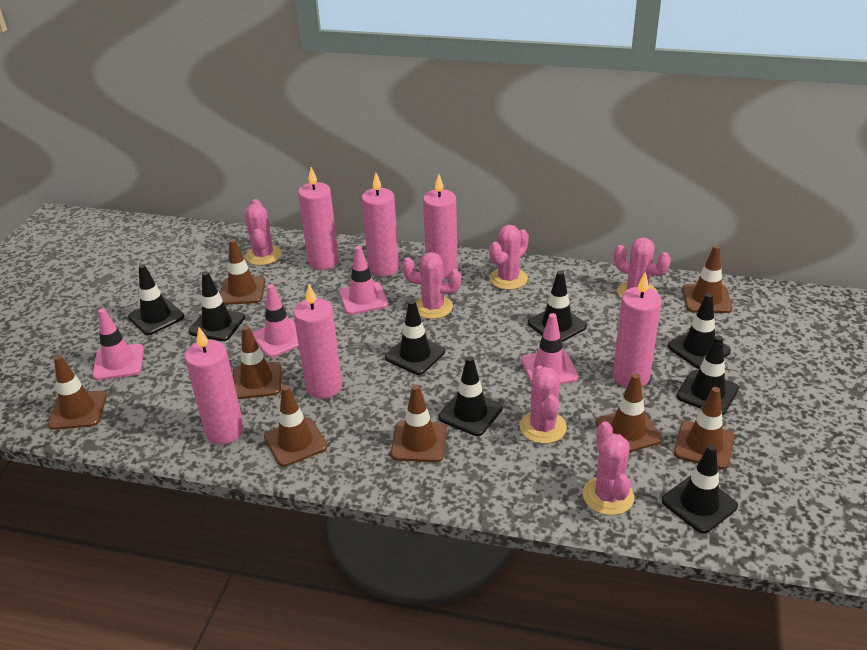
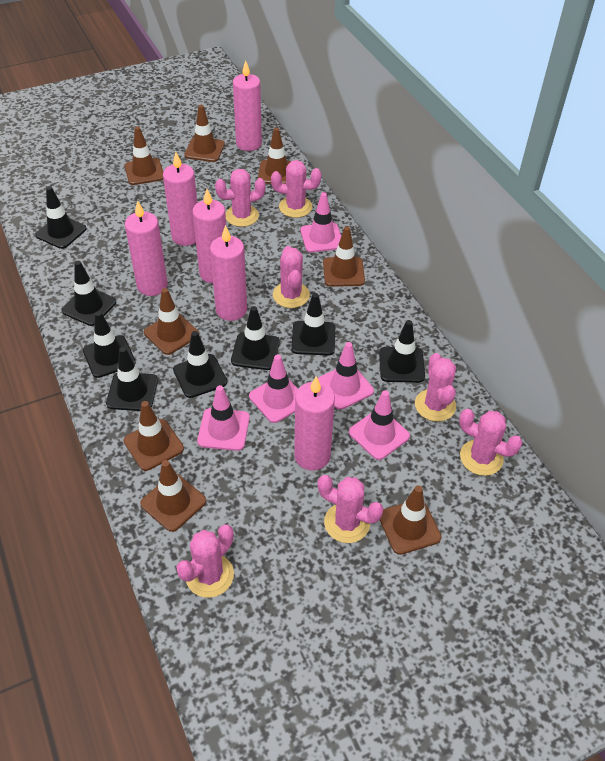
pink cactus: [245,199,282,266] [402,252,461,319] [489,225,529,290] [520,366,567,444] [583,421,634,515] [614,238,671,298] = 6 -> [176,525,234,598] [215,169,266,227] [271,160,321,218] [273,246,310,308] [318,475,383,543] [415,353,456,422] [459,409,523,476] = 7
pink traffic cone: [93,308,144,380] [253,284,299,357] [339,246,388,315] [521,313,579,384] = 4 -> [197,385,250,451] [249,354,298,423] [300,192,341,253] [318,342,374,410] [349,390,410,460] = 5

